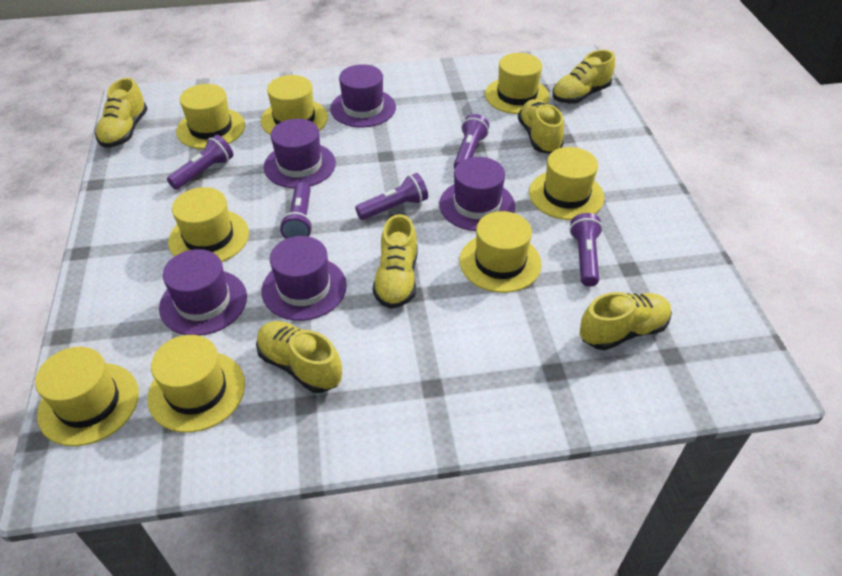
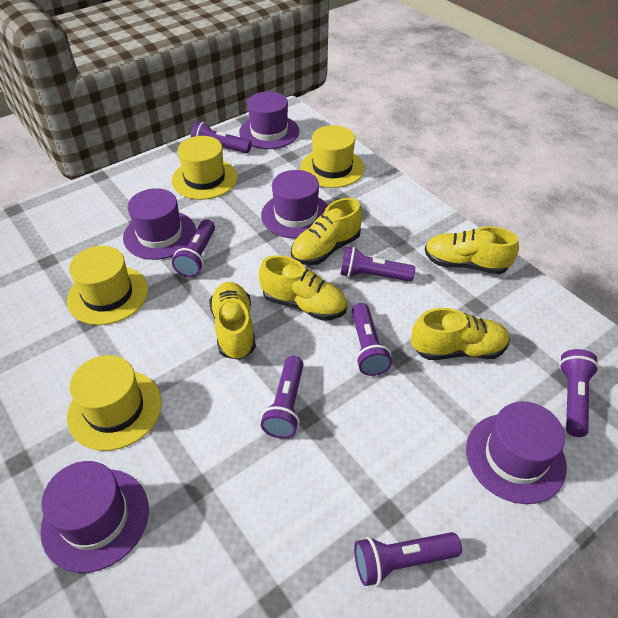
purple flashlight: [167,135,233,190] [280,182,313,239] [355,173,428,220] [454,114,489,169] [569,213,603,287] = 5 -> [172,219,215,277] [191,121,252,153] [261,356,304,439] [340,247,415,281] [352,303,392,376] [354,532,462,586] [559,349,599,437] = 7
yellow hat: [35,347,139,446] [147,335,245,433] [168,187,249,262] [176,84,245,149] [261,75,328,135] [459,211,542,293] [485,53,549,114] [529,147,605,220] = 8 -> [67,246,148,325] [67,355,162,451] [172,136,238,200] [300,125,365,188] = 4
yellow shoe: [95,78,147,148] [256,321,342,393] [373,214,417,309] [518,99,564,154] [552,50,615,104] [579,292,672,350] = 6 -> [209,282,256,360] [259,255,347,321] [291,198,362,265] [411,308,510,360] [425,226,519,274] = 5

